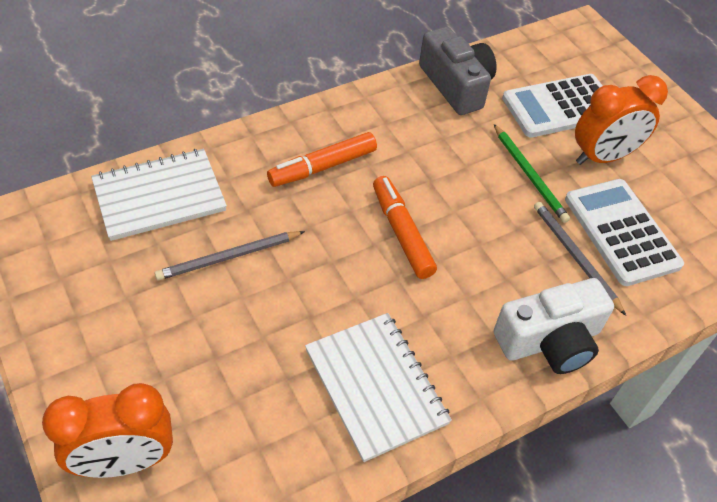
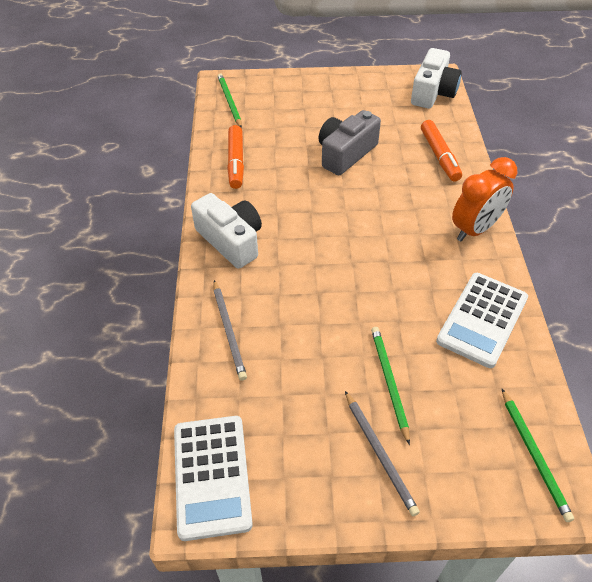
green pencil: [494,124,570,223] = 1 -> [217,73,242,128] [371,327,410,445] [502,389,574,522] = 3
orange clock: [42,383,173,478] [575,75,668,165] = 2 -> [452,157,517,241] = 1
white camera: [494,278,614,374] = 1 -> [191,193,262,269] [411,48,462,108] = 2
white notebook: [91,149,227,241] [305,313,452,462] = 2 -> none = 0

